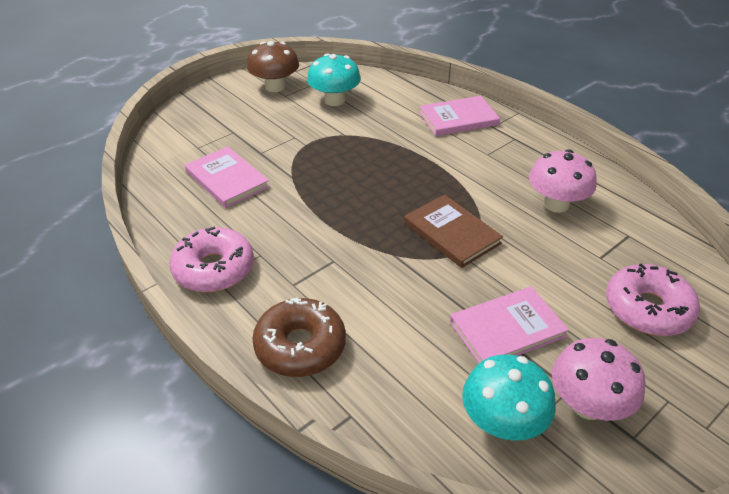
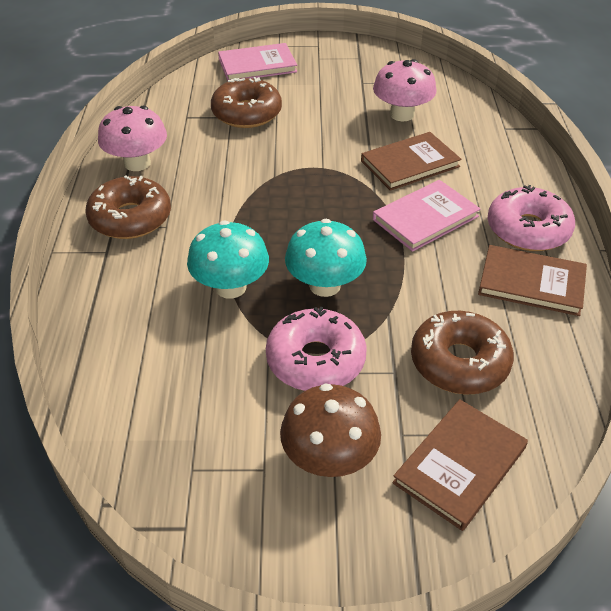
brown book: [404,195,503,268] = 1 -> [361,132,461,191] [392,399,528,531] [478,245,587,316] = 3
brown donut: [252,298,346,377] = 1 -> [86,175,171,239] [211,77,282,128] [411,311,514,395] = 3
pink book: [185,146,270,208] [419,96,500,136] [450,286,569,363] = 3 -> [218,43,297,81] [373,180,480,252] = 2

